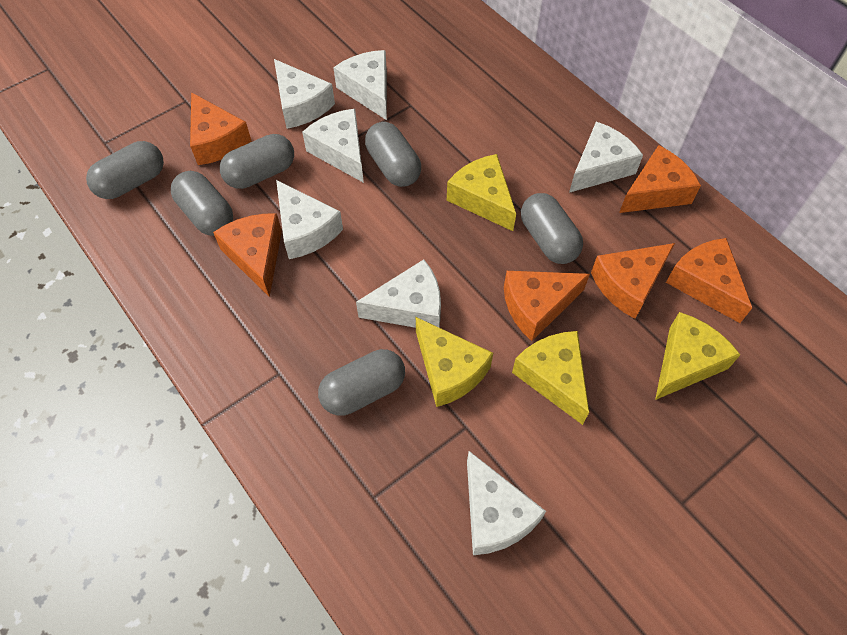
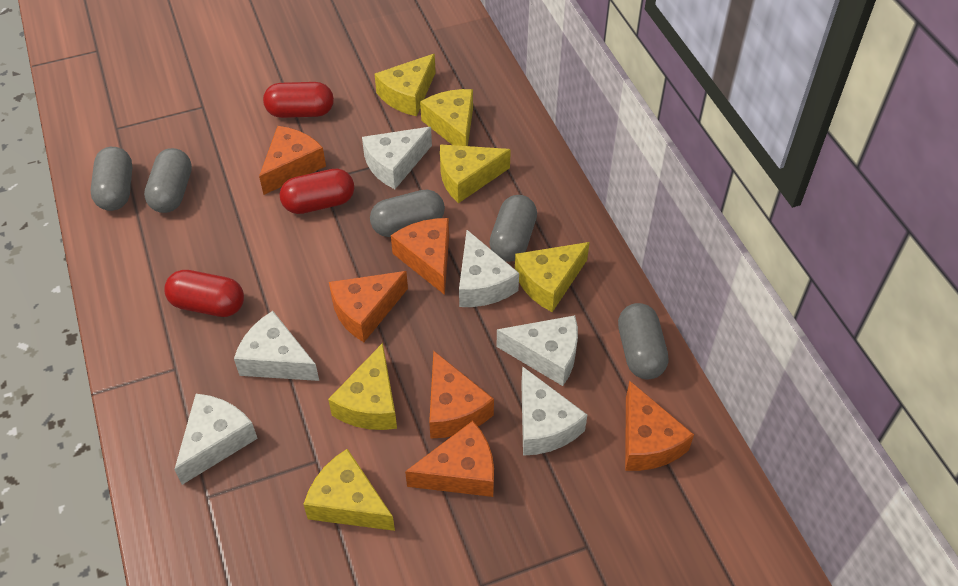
grey capsule: [86,141,164,199] [171,171,233,236] [220,134,294,189] [318,349,405,416] [365,122,421,187] [521,193,583,264] = 6 -> [91,147,132,211] [144,148,192,213] [370,190,445,237] [489,195,537,262] [618,303,668,379] = 5
red capsule: none = 0 -> [165,270,244,317] [263,82,334,118] [280,169,354,214] = 3
white cheese: [274,59,335,129] [276,180,343,259] [302,109,364,183] [333,50,387,120] [356,259,441,328] [467,451,546,555] [569,122,643,193] = 7 -> [174,394,258,485] [234,311,319,381] [362,127,432,189] [459,230,519,307] [496,315,578,386] [521,366,587,456] = 6
yellow cheese: [416,317,493,407] [447,154,516,231] [512,331,589,425] [655,312,740,400] = 4 -> [303,449,395,531] [328,343,397,430] [375,54,436,116] [420,89,473,146] [440,144,511,203] [515,242,590,312] = 6

